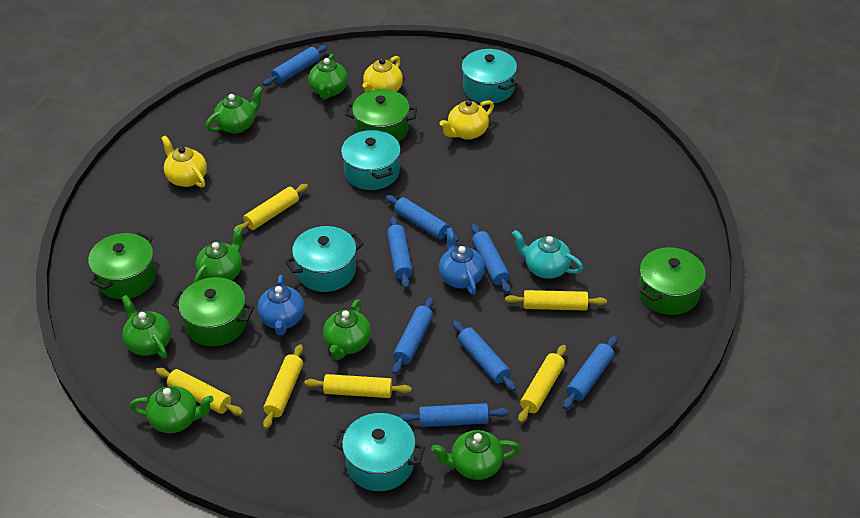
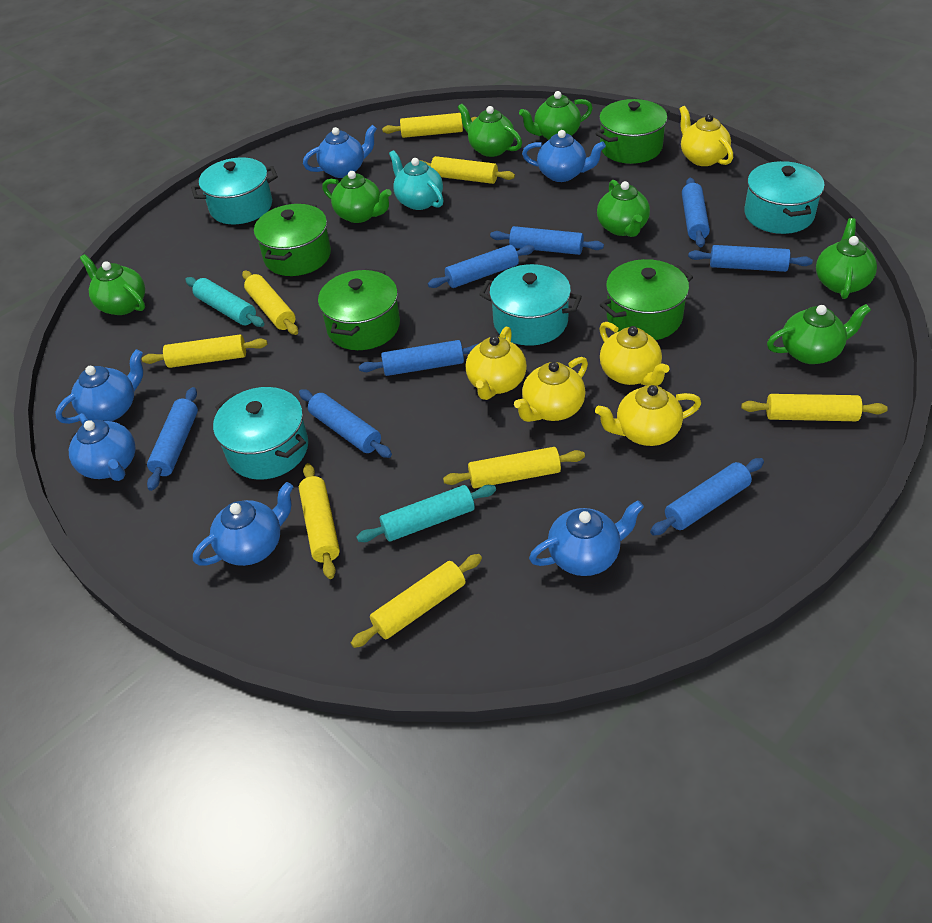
blue teapot: [257,275,305,335] [439,228,485,295] = 2 -> [55,349,143,424] [69,413,136,481] [193,482,293,566] [303,125,377,178] [522,130,606,182] [529,500,644,576] = 6
turquoise rolling pin: none = 0 -> [185,277,264,327] [356,485,496,542] = 2
yellow rolling pin: [156,368,243,415] [233,184,308,232] [263,344,303,429] [304,374,412,398] [505,290,607,310] [518,345,566,423] = 6 -> [142,335,268,368] [242,271,298,335] [299,463,340,579] [351,554,482,648] [382,113,477,138] [419,156,515,184] [443,447,585,488] [741,394,888,421] = 8
yellow teapot: [161,135,207,188] [362,56,403,92] [440,100,494,140] = 3 -> [466,327,527,400] [514,357,588,422] [595,385,701,446] [599,322,669,386] [679,106,733,166] = 5

